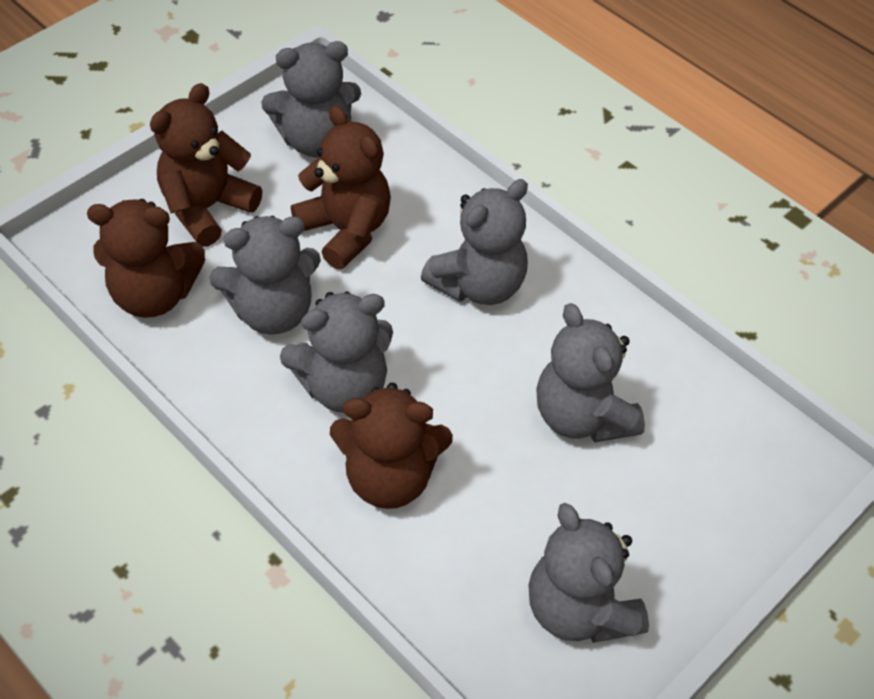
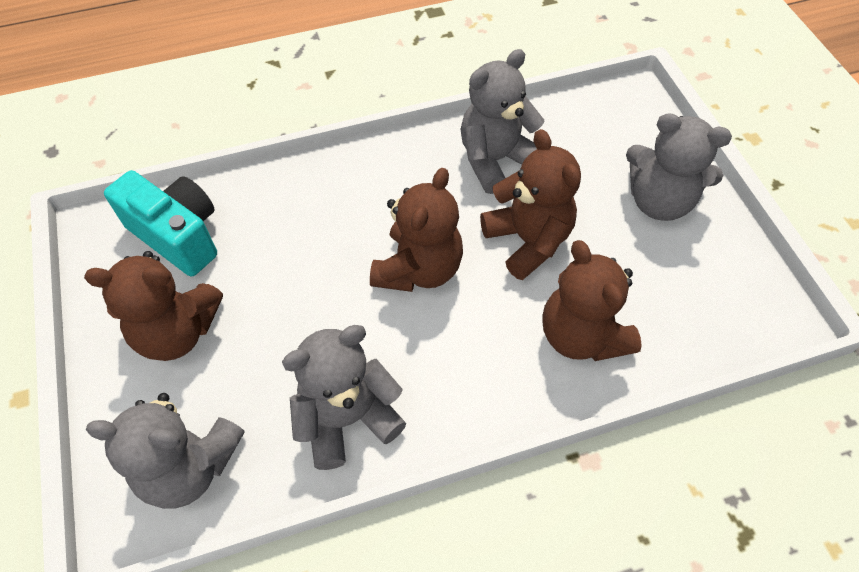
grey teddy bear: [209,216,321,335] [261,41,361,158] [280,292,393,412] [421,179,528,305] [528,503,649,643] [536,303,645,442] = 6 -> [86,393,245,509] [282,325,406,470] [461,49,545,194] [626,113,732,221] = 4
turquoise camera: none = 0 -> [104,170,217,276] = 1

